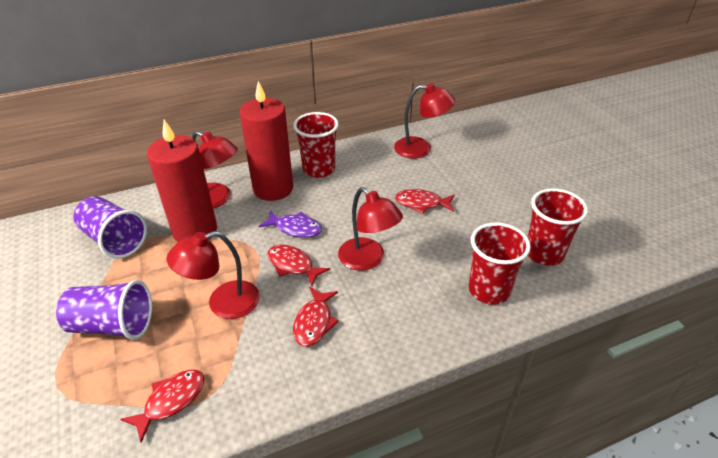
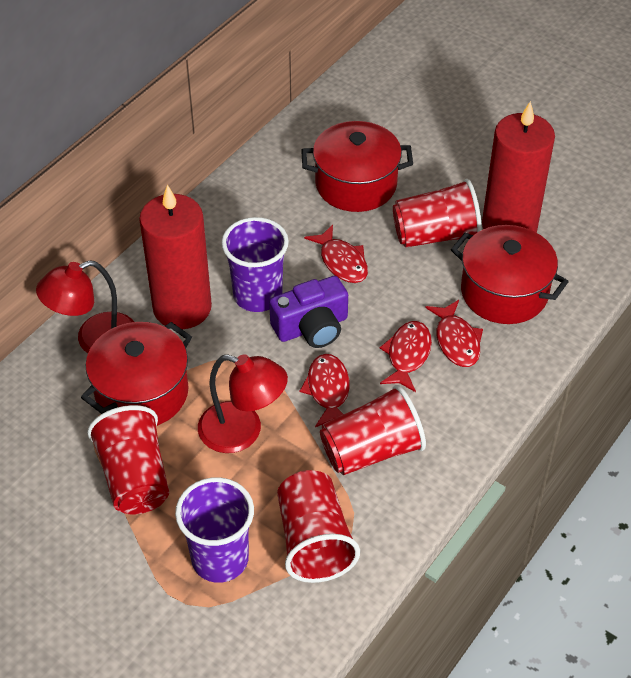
purple camera: none = 0 -> [269,276,348,348] = 1
purple fish: [259,210,322,238] = 1 -> none = 0
red cup: [293,112,339,178] [469,222,531,305] [528,188,588,266] = 3 -> [87,405,169,515] [277,470,360,583] [320,385,426,475] [393,179,482,248] = 4
red lamp: [166,231,260,319] [192,131,238,208] [338,187,403,271] [394,83,455,158] = 4 -> [36,260,134,353] [198,354,288,453] = 2
red pot: none = 0 -> [81,322,192,426] [301,121,413,212] [451,225,569,324] = 3

